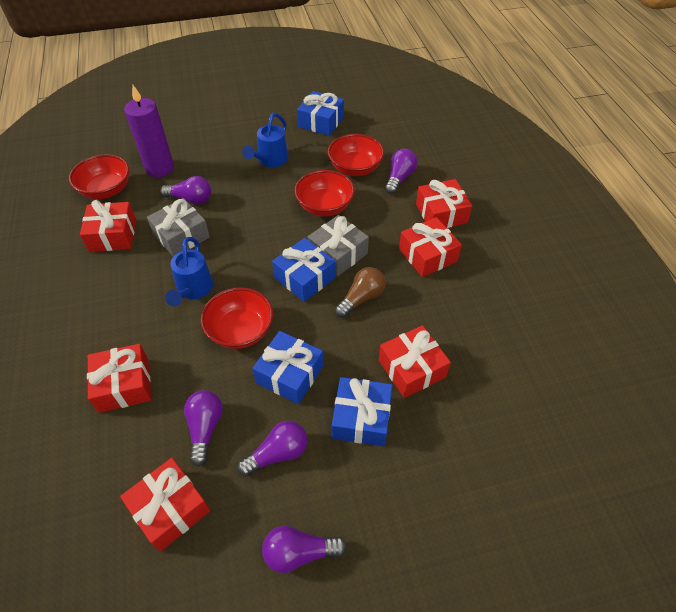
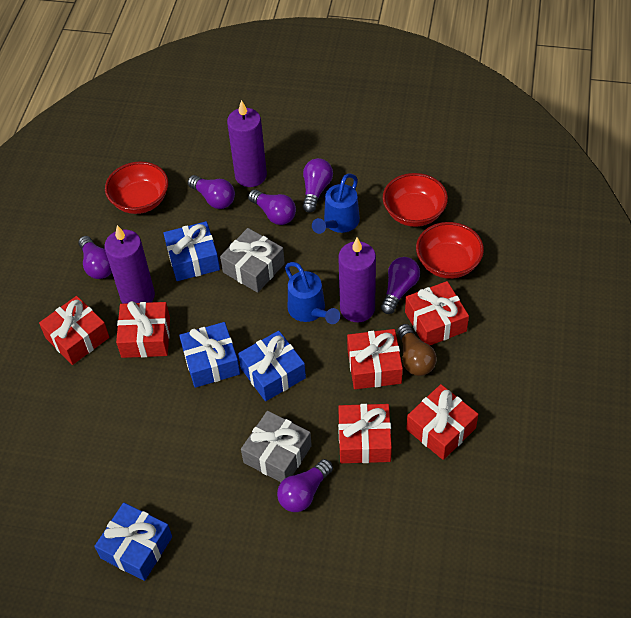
purple candle: [124,85,174,177] = 1 -> [104,225,155,304] [227,100,267,187] [338,238,376,322] = 3
purple light bulb: [160,176,211,205] [184,390,223,467] [237,421,308,477] [262,526,347,573] [385,149,418,194] = 5 -> [78,236,112,279] [188,175,235,209] [248,189,296,225] [277,459,333,512] [303,158,333,213] [381,257,420,314] = 6
red bowl: [69,154,129,199] [201,287,273,349] [294,170,355,216] [328,134,384,176] = 4 -> [105,161,169,214] [383,173,448,227] [416,222,484,279] = 3

